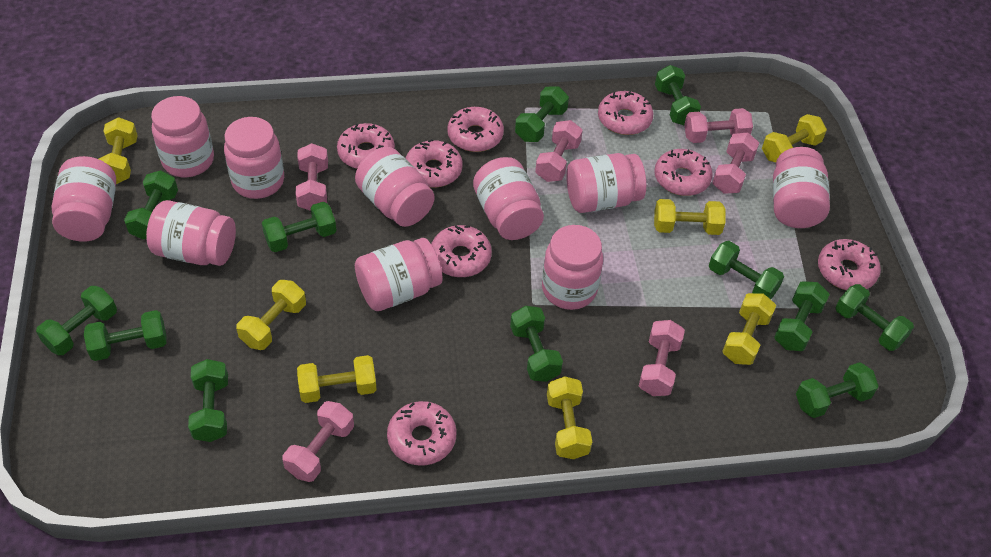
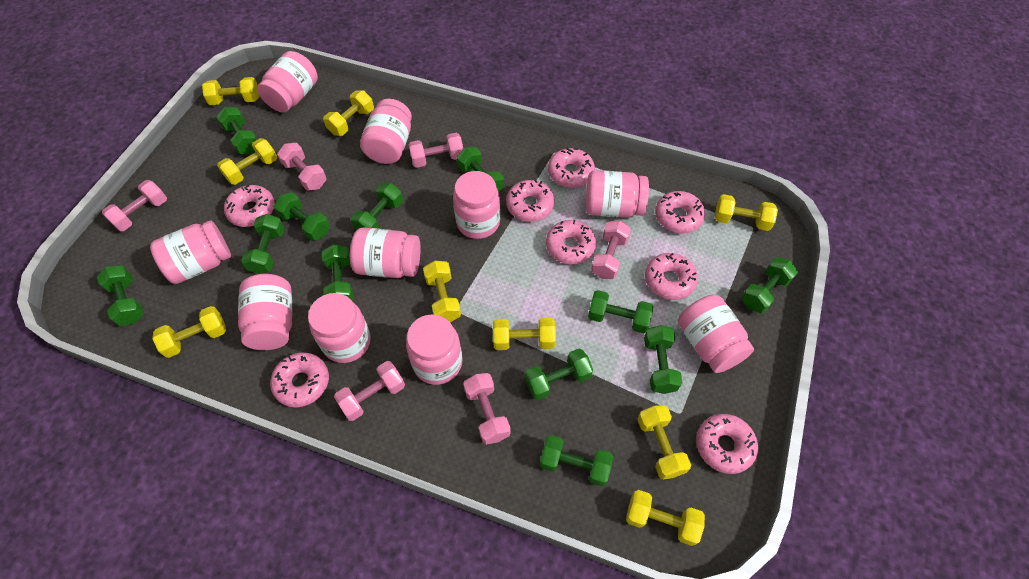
yellow dumbbell: [99,117,138,184] [236,280,306,350] [297,355,377,403] [547,376,592,459] [654,199,726,235] [722,293,776,365] [762,114,827,163] = 7 -> [152,306,226,358] [202,77,260,105] [217,138,277,185] [323,90,374,136] [423,261,461,322] [493,317,556,350] [626,490,705,546] [637,405,691,480] [715,194,778,231] = 9

